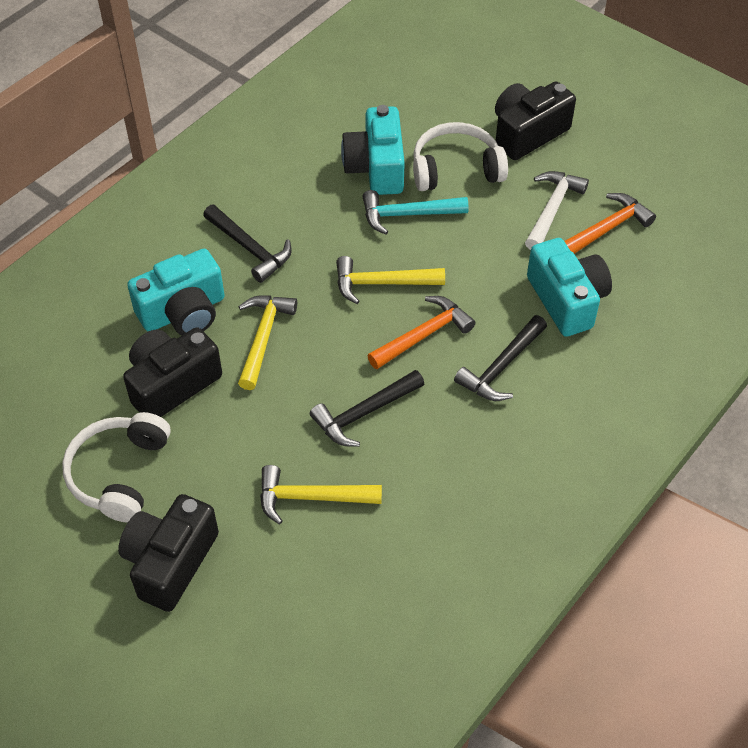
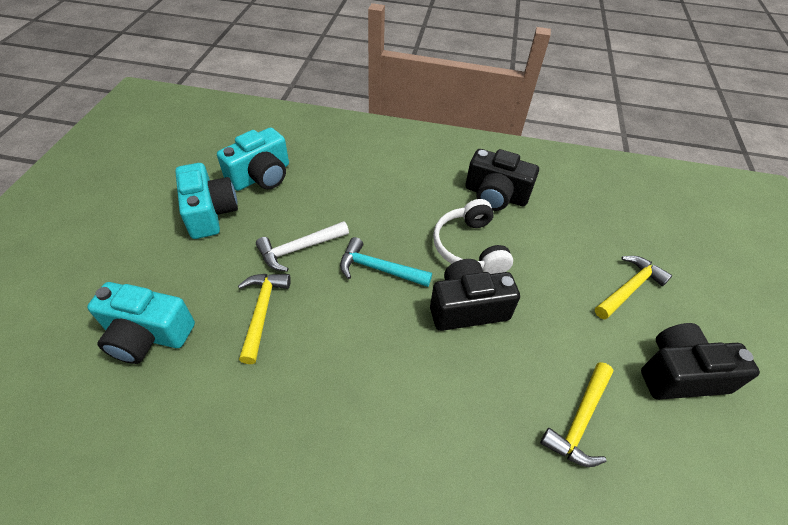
black hammer: [203,205,292,283] [310,370,424,447] [454,315,547,401] = 3 -> none = 0
orange hammer: [368,296,475,369] [564,193,656,254] = 2 -> none = 0
white headphones: [62,412,171,522] [413,122,508,191] = 2 -> [433,199,513,274] = 1

